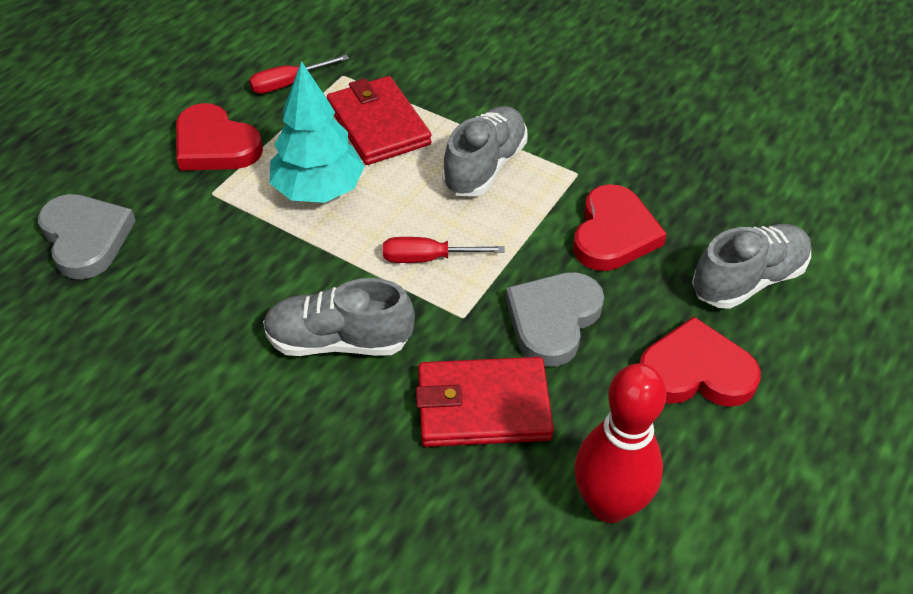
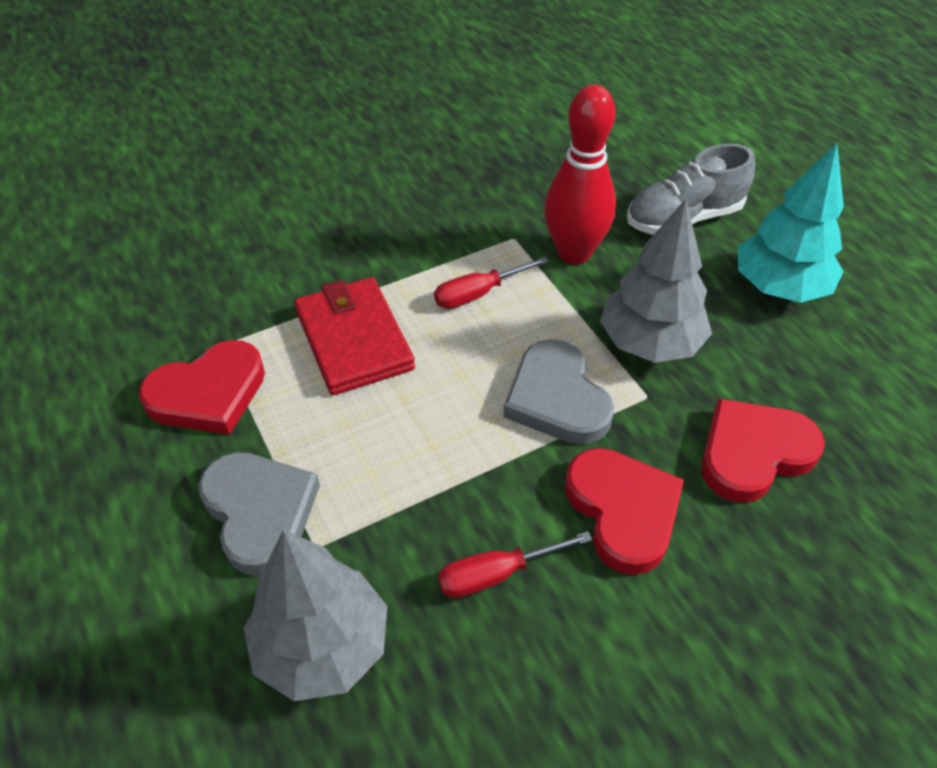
grey shoe: [263,278,415,356] [442,106,528,196] [692,224,811,309] = 3 -> [627,144,755,235] = 1
grey tree: none = 0 -> [244,530,387,701] [600,199,712,363] = 2
red wallet: [327,76,432,165] [416,357,554,447] = 2 -> [294,277,415,395] = 1

